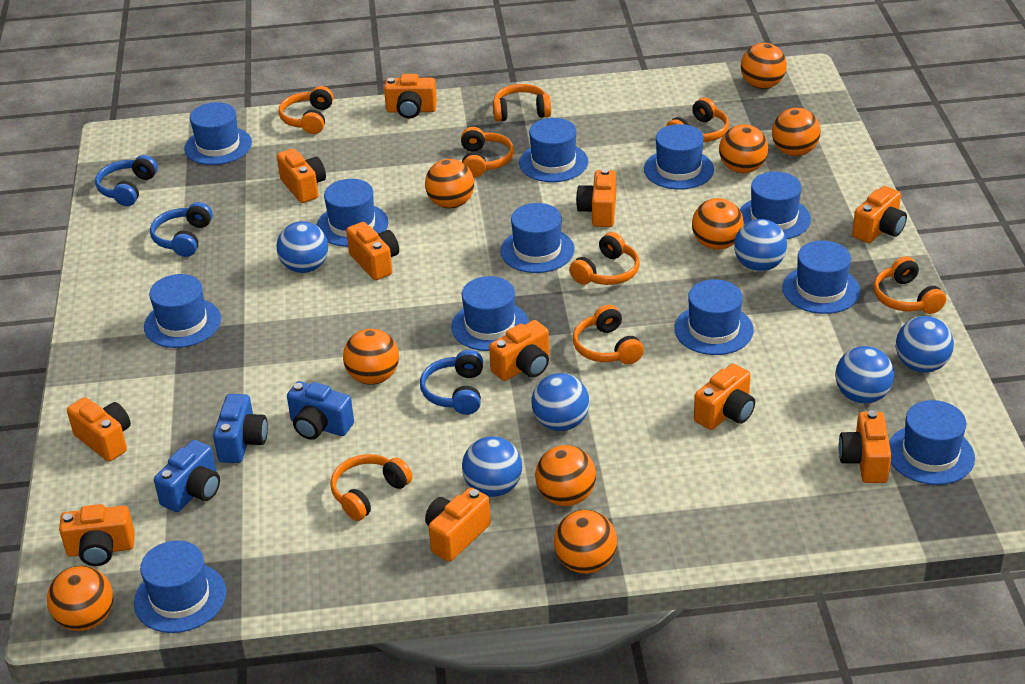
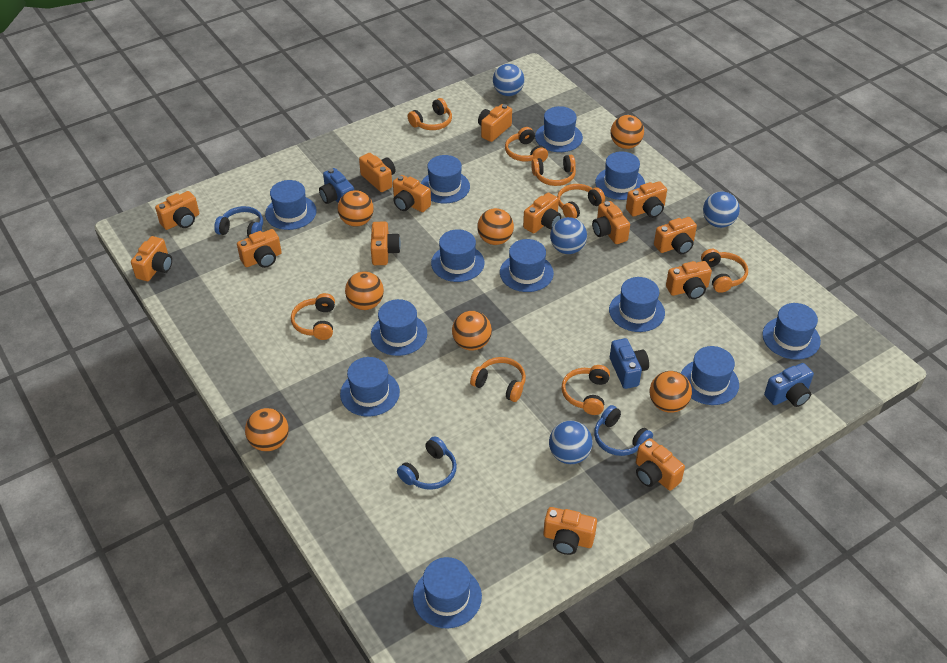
blue ball: [276,221,328,273] [462,436,522,497] [532,373,589,431] [734,219,787,271] [835,346,894,404] [896,316,954,373] = 6 -> [493,64,524,96] [549,421,593,464] [550,217,587,254] [703,191,740,228] = 4
orange ball: [47,566,113,631] [343,329,399,385] [425,159,474,208] [535,445,596,506] [554,510,617,574] [692,198,744,250] [719,124,768,173] [741,43,787,89] [772,108,821,156] = 9 -> [245,408,289,451] [338,190,374,227] [345,271,384,310] [452,311,492,351] [477,208,514,245] [611,115,644,149] [650,371,692,413] = 7
orange camera: [59,504,135,566] [67,397,131,462] [277,148,326,203] [346,222,399,280] [384,74,437,118] [425,487,491,562] [489,320,549,381] [576,168,616,227] [694,364,755,430] [839,410,892,483] [852,186,907,243] = 11 -> [131,236,172,281] [155,191,199,230] [237,229,282,268] [359,153,396,192] [371,222,401,265] [393,175,431,212] [478,104,512,142] [523,192,561,233] [544,507,597,555] [592,201,630,244] [626,181,667,218] [636,438,685,491] [654,217,697,254] [666,261,712,299] = 14

